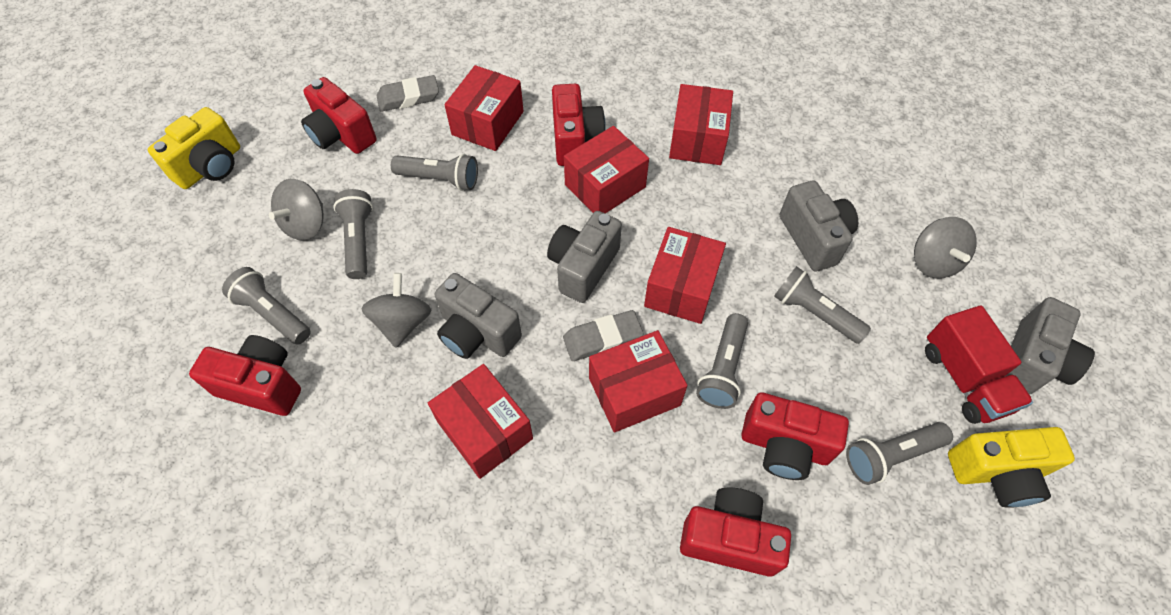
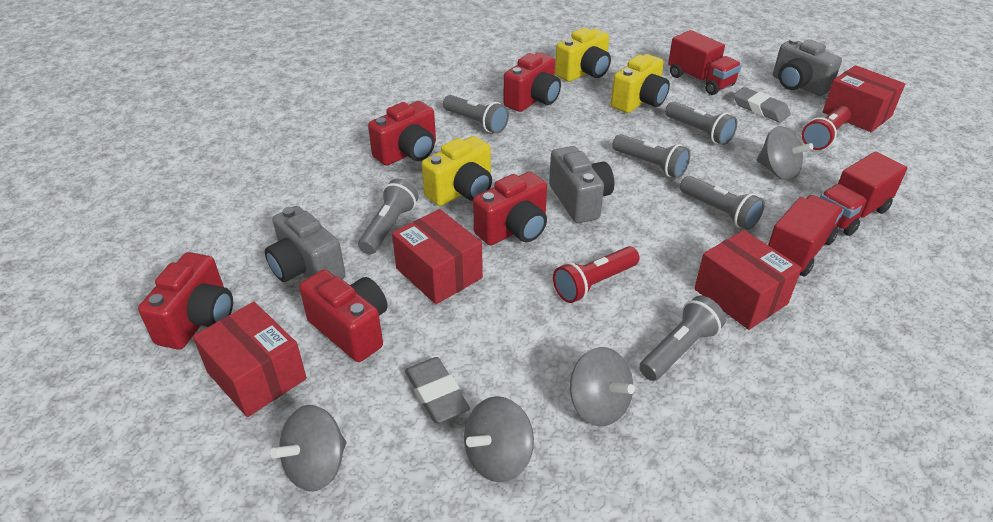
grey camera: [435,273,522,359] [547,211,622,303] [780,180,858,271] [1006,297,1095,395] = 4 -> [265,206,345,282] [549,146,614,223] [773,38,842,96] = 3
grey spinning top: [269,179,324,241] [362,273,431,348] [914,217,977,279] = 3 -> [270,405,346,492] [464,396,534,482] [570,347,635,426] [757,126,813,180] = 4
red box: [428,364,533,479] [444,65,524,151] [564,126,649,214] [589,330,687,433] [644,227,726,324] [669,84,733,165] = 6 -> [193,302,307,417] [392,209,483,304] [694,230,802,330] [823,65,905,132] = 4
red flashlight: none = 0 -> [553,246,639,303] [802,106,851,150] = 2
red truck: [925,305,1033,424] = 1 -> [668,30,742,95] [768,195,844,276] [820,152,907,236] = 3
yellow camera: [148,107,240,189] [948,427,1075,508] = 2 -> [422,136,492,206] [555,28,611,82] [611,54,670,113] = 3

